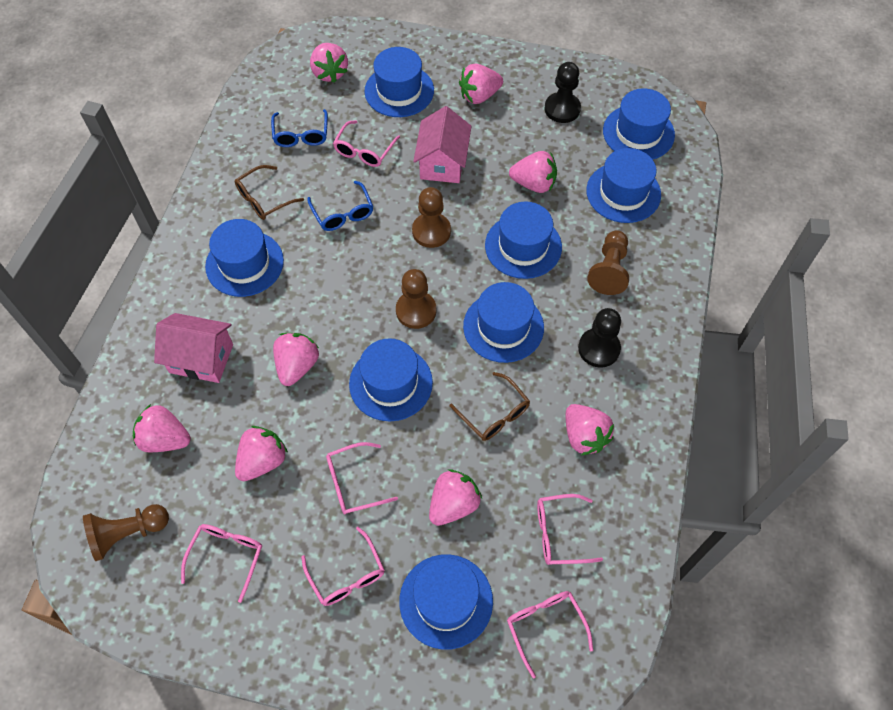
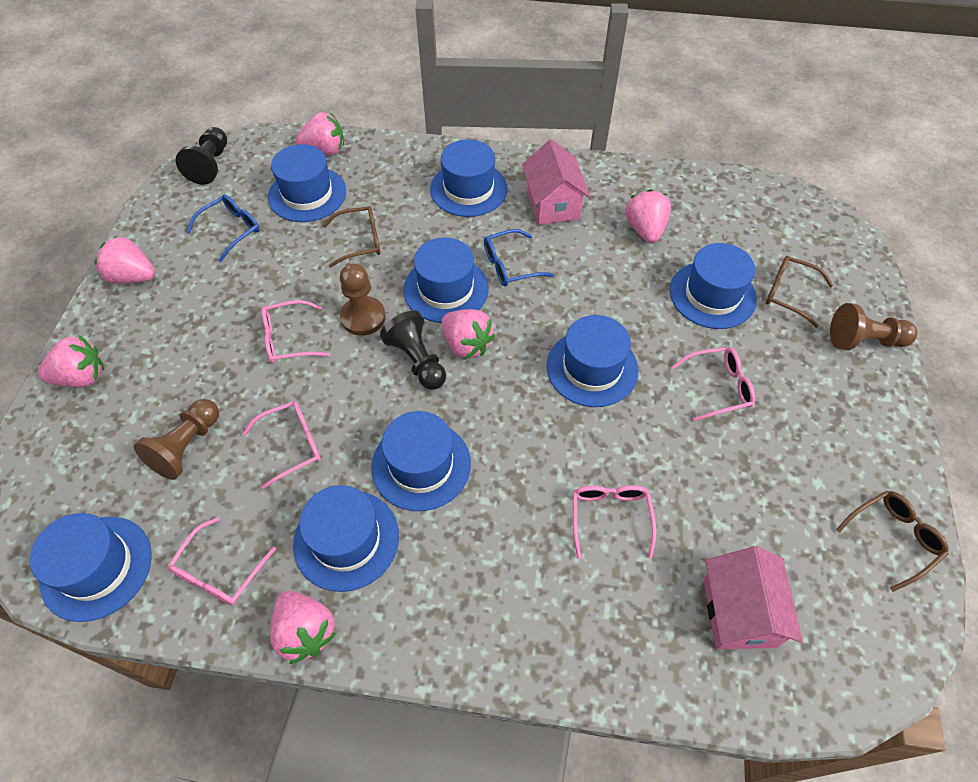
brown glasses: [235,165,304,220] [450,372,530,441] = 2 -> [323,206,381,267] [766,256,834,328] [836,491,949,592] = 3
brown pawn: [83,504,169,561] [396,269,436,329] [412,187,451,248] [587,230,629,295] = 4 -> [134,399,219,480] [339,264,386,336] [830,303,918,350] = 3
pink glasses: [181,524,262,603] [301,527,384,606] [326,442,398,515] [333,120,400,167] [507,591,593,678] [537,494,603,565] = 6 -> [168,517,276,605] [242,401,321,489] [262,300,330,363] [573,485,657,559] [672,347,755,421] = 5
pink strawberry: [133,404,191,452] [235,426,288,481] [273,333,319,386] [310,43,348,83] [429,469,482,526] [459,64,503,104] [509,151,557,193] [566,404,614,455] = 8 -> [38,335,104,387] [94,236,156,284] [270,591,336,664] [295,112,344,156] [442,309,495,359] [625,189,671,243] = 6

